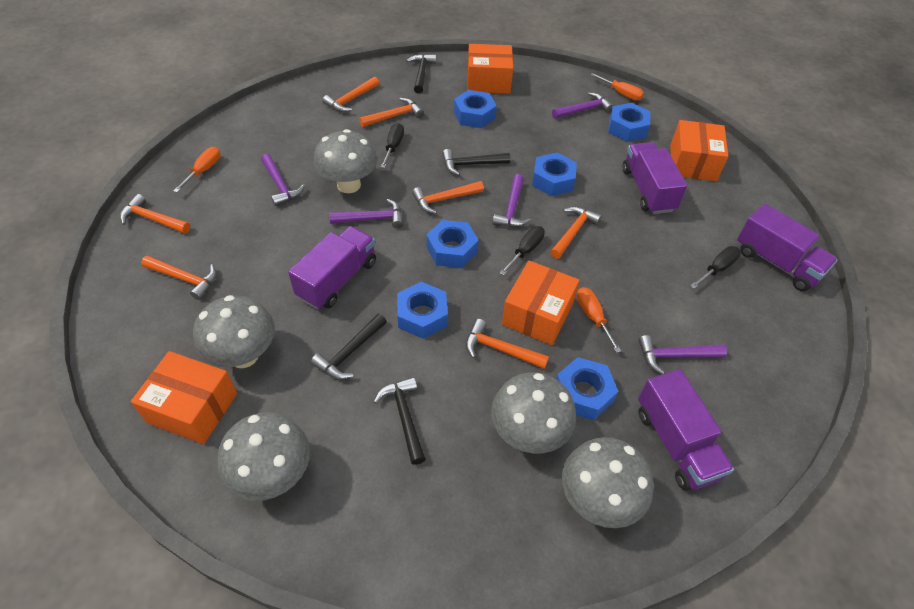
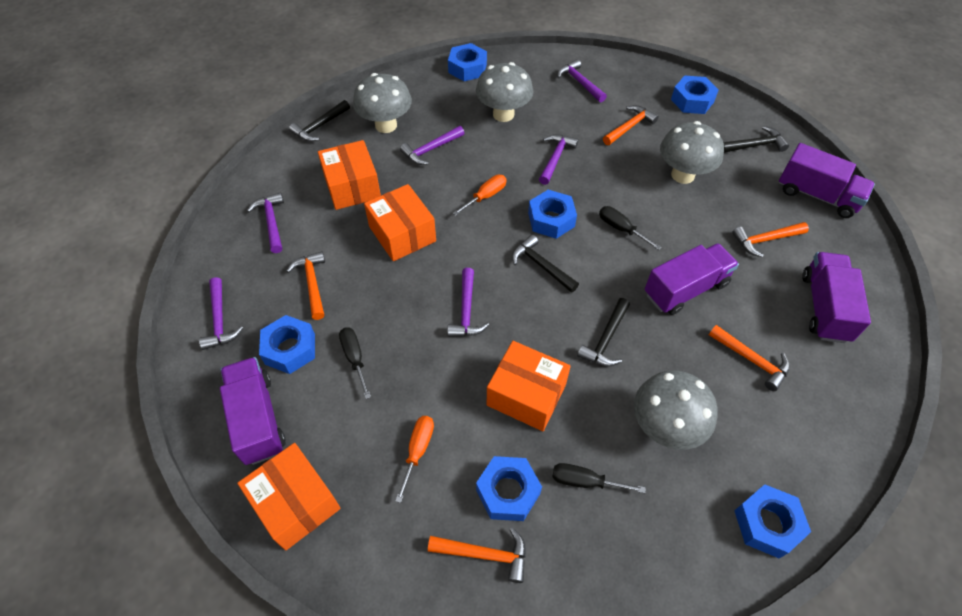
grey mushroom: [193,295,275,368] [217,412,310,501] [314,129,377,193] [491,372,576,453] [562,437,654,528] = 5 -> [353,73,412,133] [476,62,534,122] [634,370,718,450] [660,121,724,184] = 4
orange hammer: [120,194,190,234] [141,256,217,300] [322,77,379,112] [359,98,424,127] [412,181,484,214] [466,319,549,369] [550,206,602,259] = 7 -> [287,251,325,320] [428,528,526,583] [603,105,659,145] [709,325,790,391] [732,222,809,257] = 5
orange screwdriver: [174,147,221,193] [577,287,621,353] [590,73,644,101] = 3 -> [395,416,434,503] [453,175,507,216] = 2
purple hammer: [261,154,305,206] [329,199,403,229] [492,174,531,227] [552,92,614,119] [638,335,727,374] = 5 -> [199,277,243,350] [247,192,284,253] [400,126,464,165] [447,268,489,337] [539,134,578,185] [557,59,607,102] = 6

